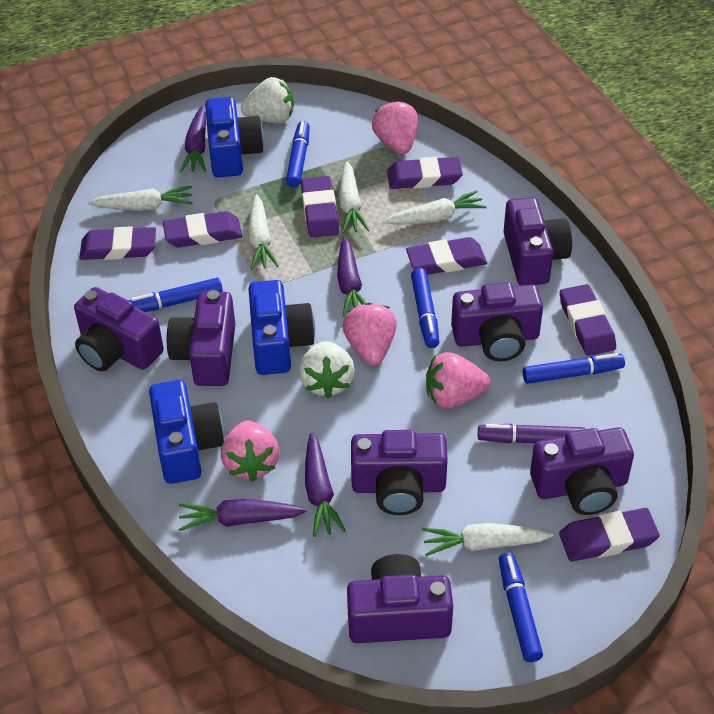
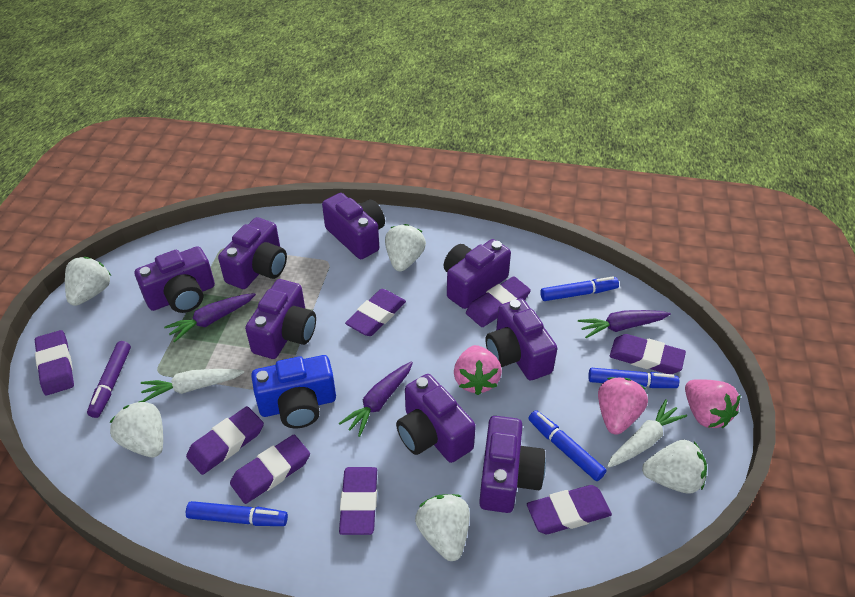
blue camera: [149,380,224,484] [205,97,264,177] [248,280,315,375] = 3 -> [251,355,336,428] = 1
blue marker: [128,278,223,312] [286,121,310,187] [411,268,439,348] [499,553,543,662] [523,353,625,384] = 5 -> [186,501,288,526] [528,410,606,481] [540,277,619,301] [588,368,679,388] = 4
pink strawberry: [221,421,280,482] [343,302,397,365] [372,100,418,154] [426,352,490,409] = 4 -> [454,345,502,395] [598,377,648,435] [685,379,740,428] = 3
purple camera: [74,287,164,372] [167,290,235,386] [347,554,453,643] [351,430,448,515] [451,282,543,361] [503,197,572,286] [530,427,634,515] = 7 -> [135,246,215,313] [218,217,287,289] [245,279,316,359] [322,193,385,259] [396,374,476,463] [443,239,511,309] [479,416,546,513] [486,298,558,381] = 8
purple carrot: [179,499,307,531] [180,106,206,172] [305,433,346,537] [337,237,366,317] = 4 -> [164,293,256,342] [339,362,413,437] [578,310,671,338] = 3
purple eraser: [80,226,156,260] [163,211,242,248] [301,176,339,237] [387,157,463,189] [406,237,487,275] [559,508,660,562] [560,284,616,356] = 7 -> [35,330,74,395] [186,406,264,475] [230,435,310,504] [339,467,377,535] [345,289,406,336] [466,276,531,327] [527,485,612,534] [610,334,686,374] = 8
white carrot: [88,186,192,211] [248,194,279,270] [339,161,369,233] [383,190,487,225] [422,523,553,556] = 5 -> [141,369,244,401] [607,400,687,468] = 2
white strawberry: [241,77,294,123] [299,341,355,398] = 2 -> [65,257,111,306] [109,400,163,457] [385,224,426,271] [415,494,470,561] [642,440,707,494] = 5

